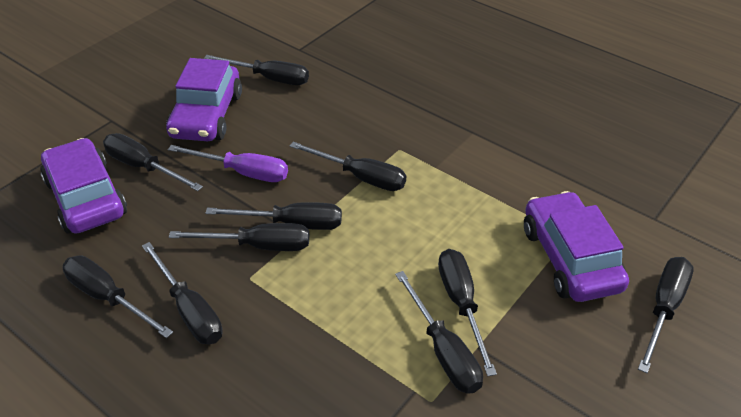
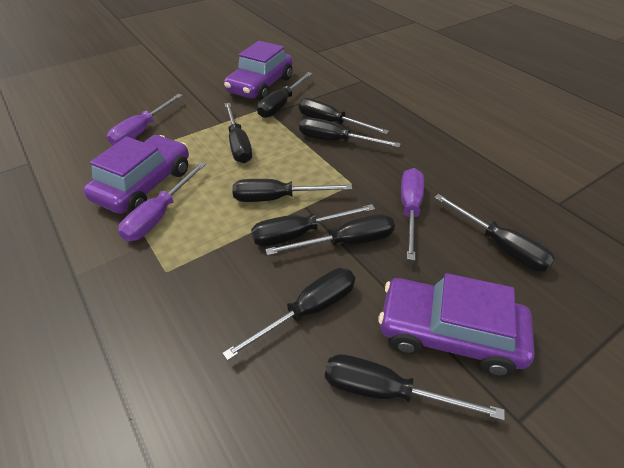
purple screwdriver: [168,145,288,182] = 1 -> [107,94,183,145] [118,162,206,241] [401,168,424,260] = 3

